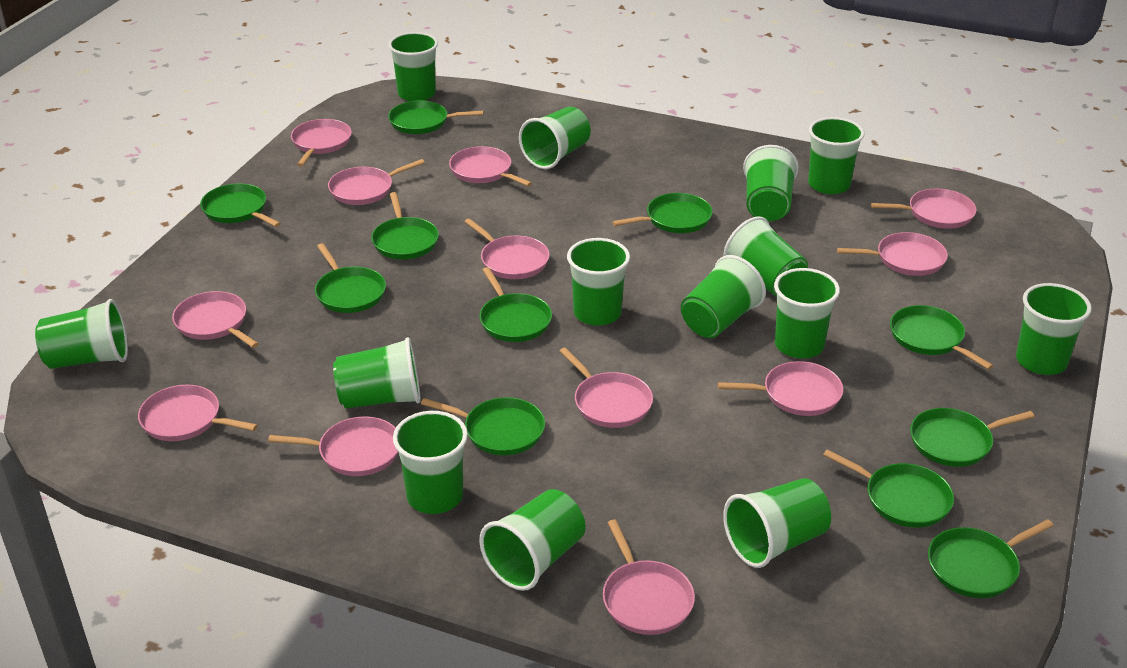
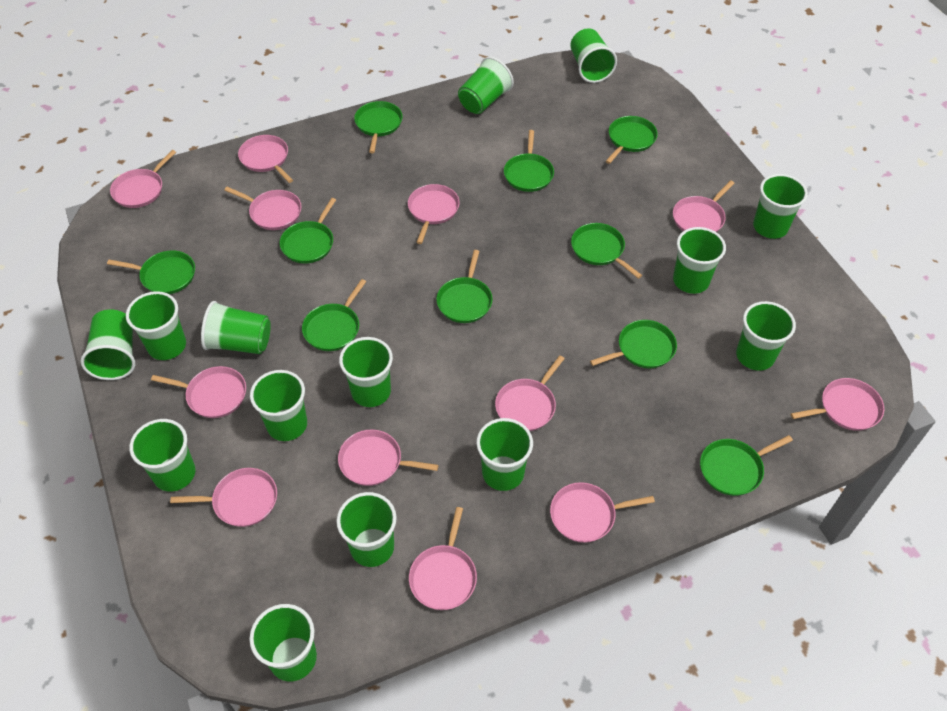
green pan: [200,183,281,227] [315,243,386,313] [371,192,439,259] [388,100,484,134] [421,397,545,455] [479,267,552,342] [612,193,713,233] [823,450,954,528] [890,305,994,370] [910,408,1035,467] [928,519,1054,598] = 11 -> [107,250,195,294] [280,198,336,264] [302,279,366,351] [354,101,403,153] [436,250,493,323] [504,130,554,192] [571,223,642,279] [590,320,677,368] [606,116,658,164] [700,435,793,496] = 10

